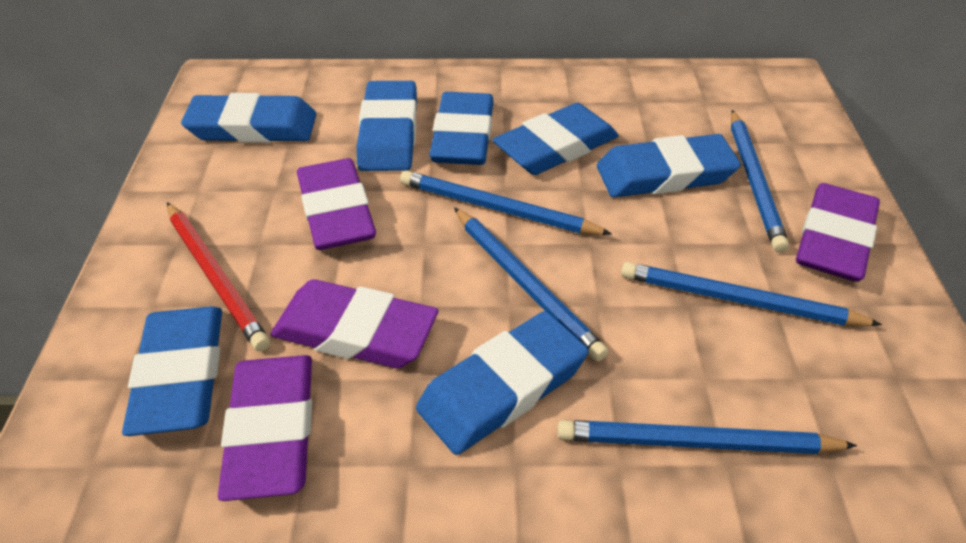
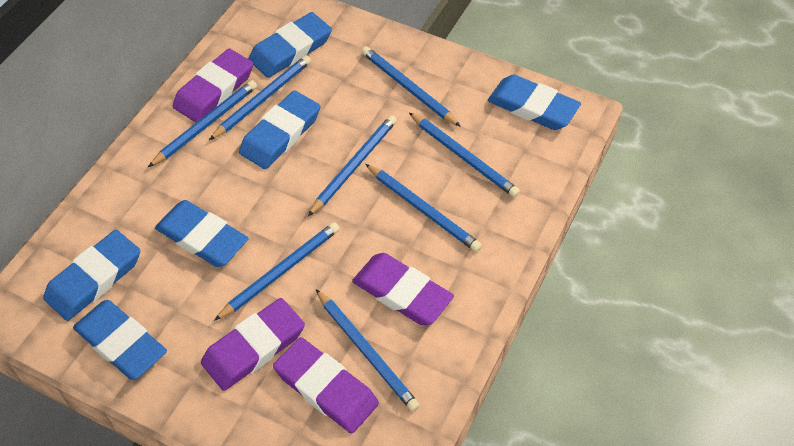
blue eraser: [122,306,222,436] [181,93,316,143] [357,81,417,171] [416,311,588,455] [429,92,494,165] [492,103,619,175] [597,134,741,197] = 7 -> [43,230,140,321] [73,300,167,380] [155,200,249,267] [239,90,320,169] [249,12,332,78] [488,74,581,130] = 6
blue pencil: [400,170,612,235] [454,207,608,362] [557,420,857,454] [621,262,882,326] [731,110,789,253] = 5 -> [148,80,257,167] [209,55,311,140] [214,222,340,321] [308,115,397,216] [316,289,420,412] [362,46,461,127] [365,164,482,252] [409,113,520,197] = 8
red pencil: [167,202,270,352] = 1 -> none = 0

